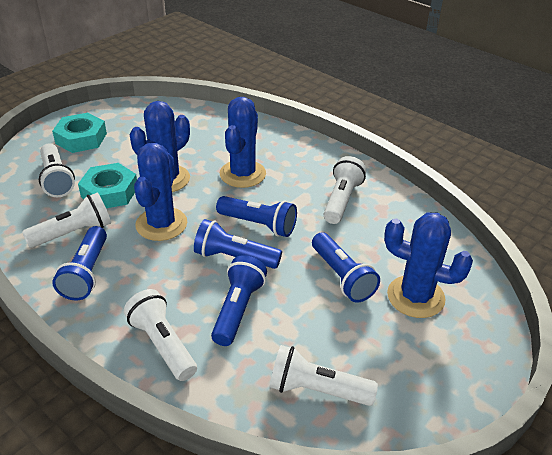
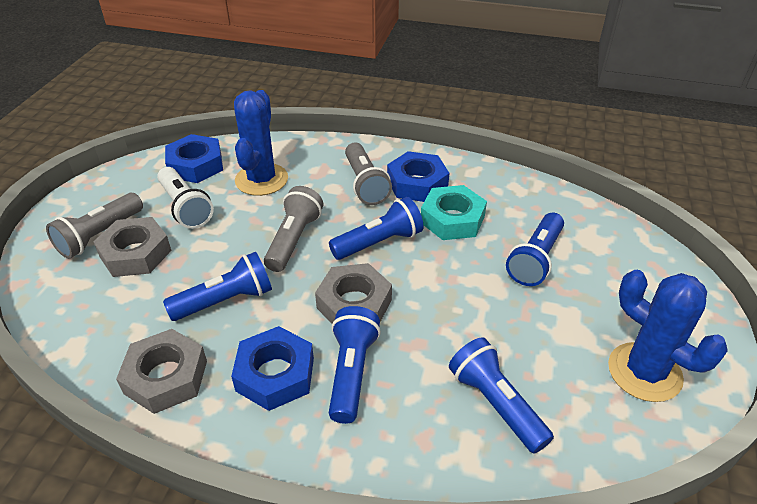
blue cactus: [130,101,190,192] [134,143,187,241] [220,97,266,188] [384,212,473,318] = 4 -> [234,90,288,196] [608,270,728,402] = 2
blue nut: none = 0 -> [165,134,223,183] [231,326,314,411] [387,151,449,202] = 3
grey flashlight: none = 0 -> [46,193,143,259] [264,186,323,272] [345,143,392,205] = 3
grey nut: none = 0 -> [93,217,172,277] [116,329,207,414] [315,263,392,324] = 3
turquoise nut: [52,113,107,153] [78,163,137,208] = 2 -> [421,185,487,240] = 1
white flashlight: [22,193,111,248] [39,144,75,197] [124,289,197,381] [269,345,378,406] [324,156,366,224] = 5 -> [157,167,214,229] = 1

